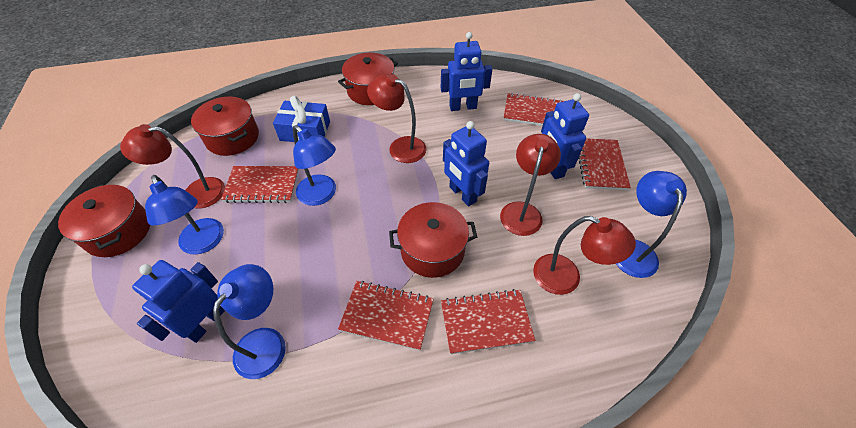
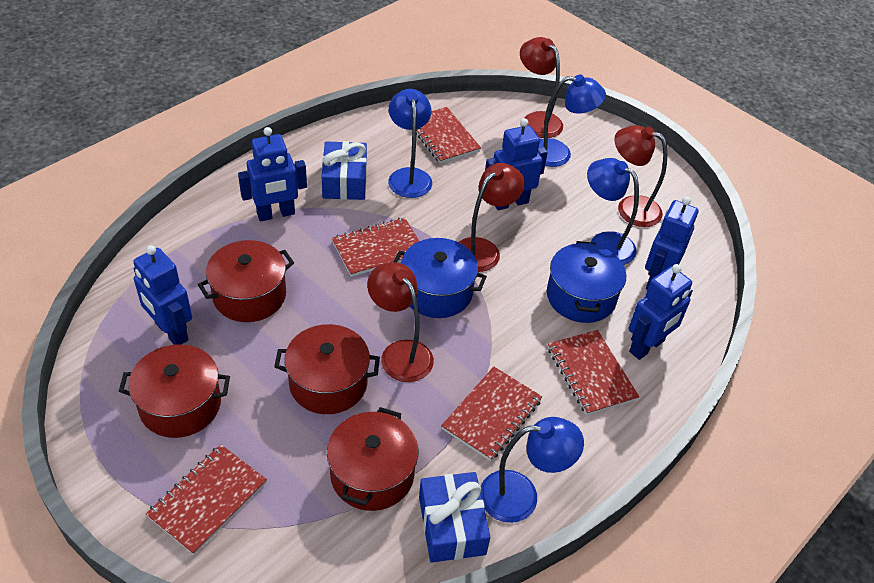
blue gift: [273,96,330,142] = 1 -> [322,141,367,200] [419,472,490,563] = 2
blue pot: none = 0 -> [393,238,487,318] [547,241,626,323] = 2
blue robot: [132,260,225,343] [441,32,492,111] [443,121,489,206] [541,93,589,179] = 4 -> [133,245,192,345] [238,127,307,222] [485,118,548,210] [629,264,693,360] [645,196,698,290] = 5

